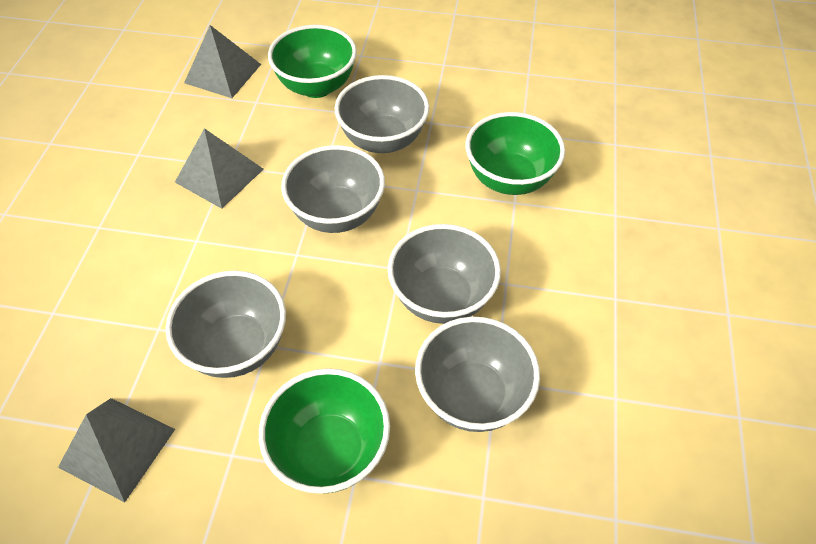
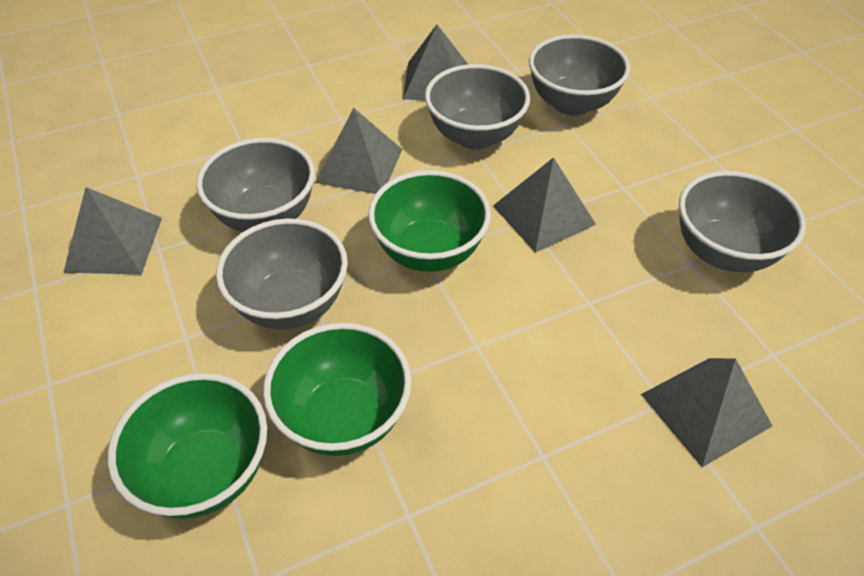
grey pyramid: [58,398,175,502] [175,128,264,209] [184,25,261,98] = 3 -> [63,187,162,274] [315,108,402,194] [403,25,468,100] [493,157,596,253] [641,358,772,467] = 5

